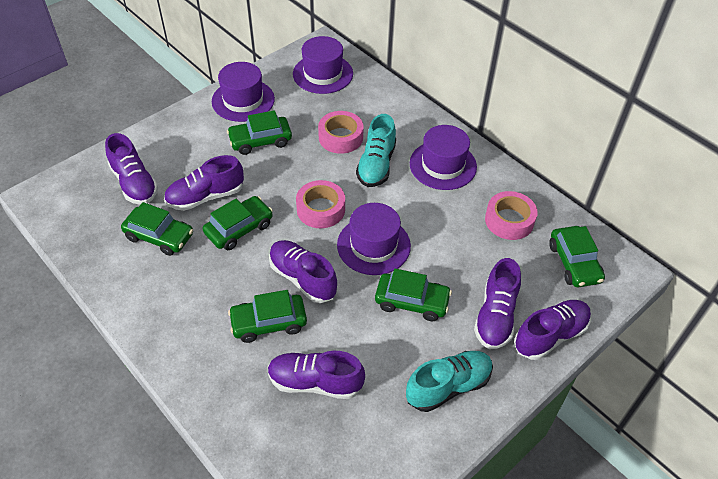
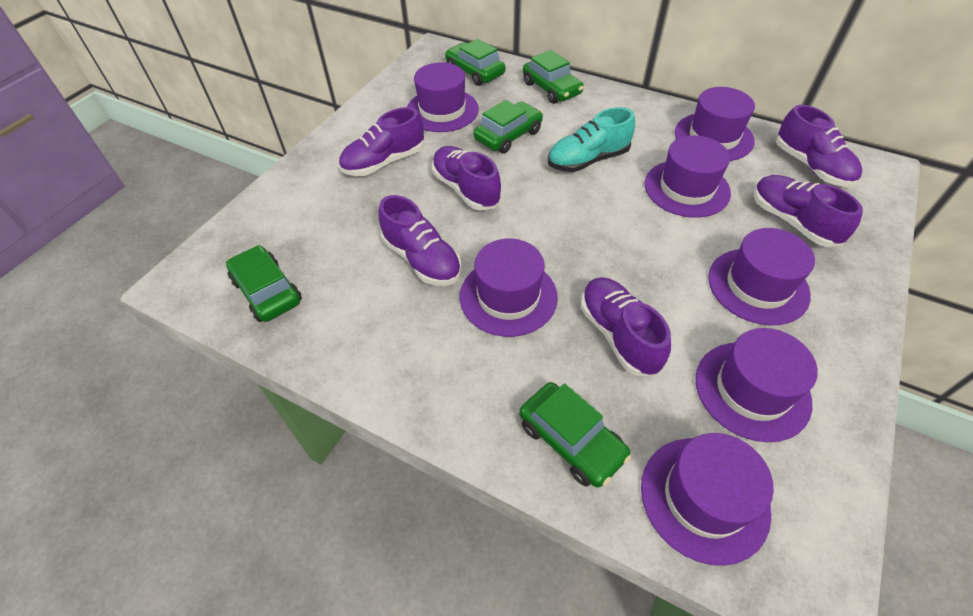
green car: [121,202,193,256] [203,196,273,250] [227,110,292,155] [228,290,307,343] [375,269,452,321] [549,226,605,287] = 6 -> [226,245,302,322] [445,39,505,86] [474,100,543,154] [519,382,631,488] [523,50,584,104] = 5
pink tape: [296,180,345,228] [318,111,364,154] [485,191,538,240] = 3 -> none = 0
purple hat: [212,62,275,122] [293,36,353,94] [337,203,411,275] [410,125,477,190] = 4 -> [407,62,479,132] [460,239,558,337] [641,433,774,566] [645,135,731,218] [675,87,755,161] [695,328,818,442] [708,228,815,325] = 7
turquoise shoe: [356,114,396,187] [406,351,493,412] = 2 -> [548,107,635,172] = 1

